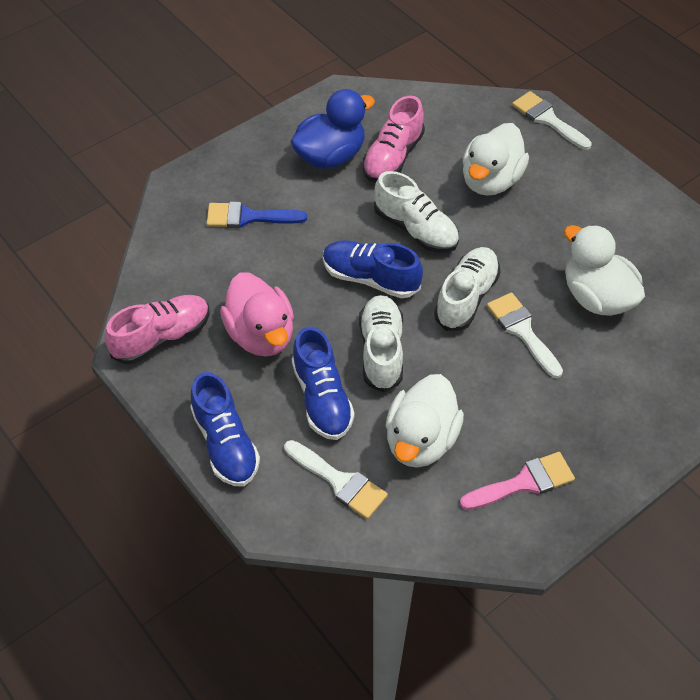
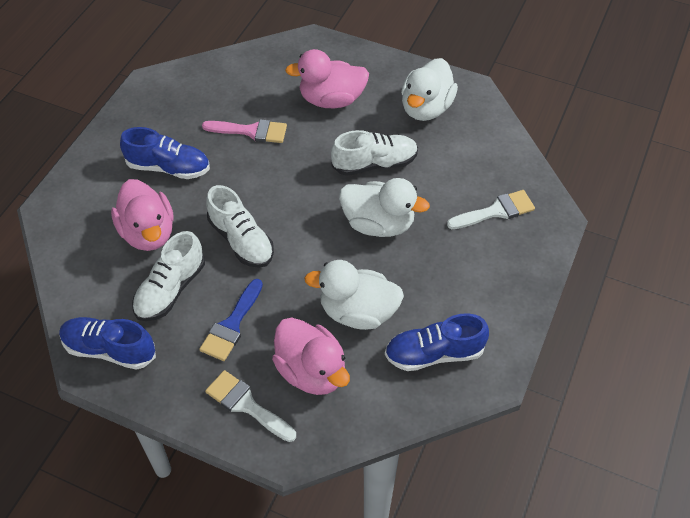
blue duck: [291,89,375,169] = 1 -> none = 0
pink duck: [220,272,294,357] = 1 -> [111,179,174,251] [272,317,350,395] [285,49,369,108] = 3
pink shoe: [105,295,210,364] [362,95,425,182] = 2 -> none = 0
white brush: [284,440,388,519] [487,292,563,378] [512,91,592,150] = 3 -> [205,370,296,442] [447,190,535,229] = 2

